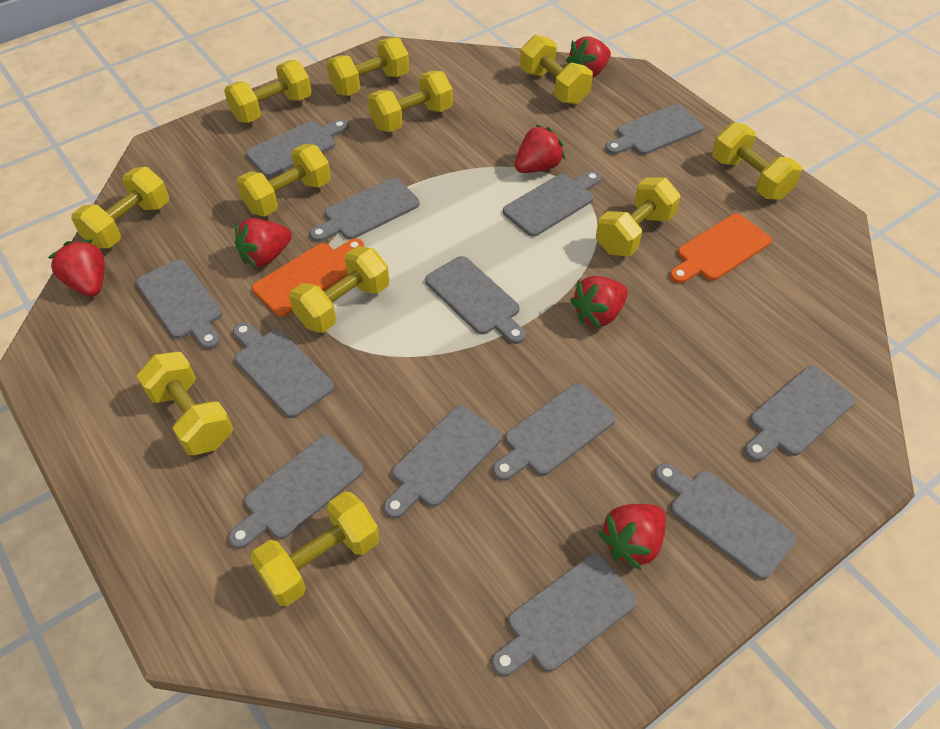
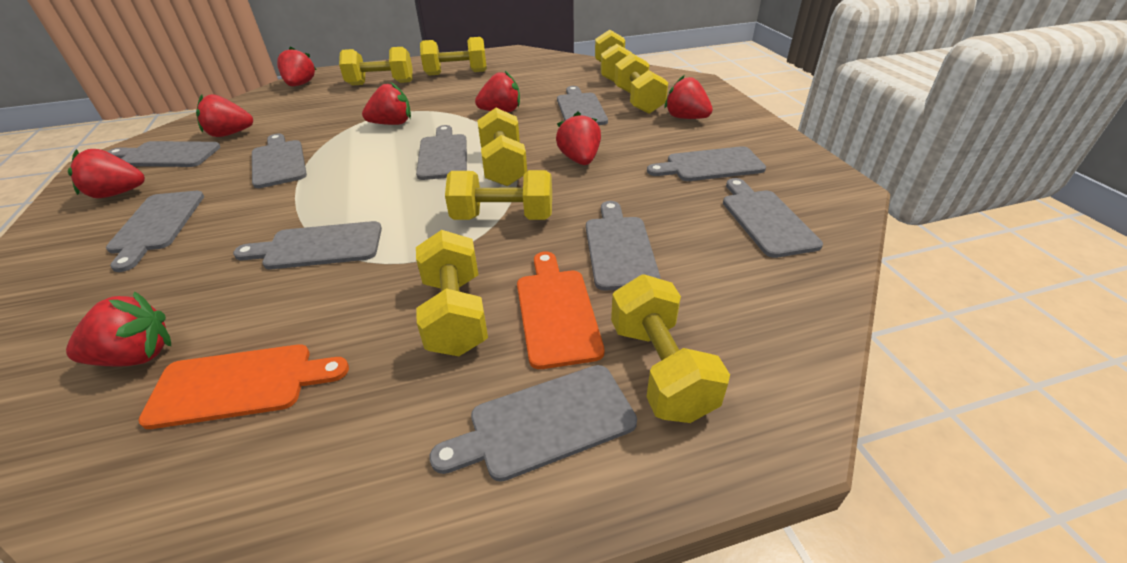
grey cutting board: [136,259,222,349] [228,435,363,549] [233,322,334,418] [246,119,348,177] [310,178,419,242] [383,405,502,519] [425,256,526,344] [492,554,637,676] [493,383,616,481] [503,171,601,237] [605,104,704,155] [655,463,796,580] [744,366,856,461] = 13 -> [106,191,204,272] [107,141,220,167] [233,221,382,269] [252,134,307,188] [416,125,467,180] [430,365,637,482] [557,86,608,125] [586,201,661,291] [647,146,766,181] [723,178,823,258] = 10
red strawberry: [48,240,105,296] [235,218,292,268] [515,125,565,173] [566,36,611,78] [570,276,628,329] [598,504,666,570] = 6 -> [66,292,171,367] [68,149,145,198] [196,94,253,137] [277,46,317,86] [362,82,411,125] [475,71,520,112] [556,112,601,165] [664,75,713,119] = 8
yellow dumbbell: [71,167,169,248] [137,352,233,455] [224,60,311,123] [237,144,331,217] [250,492,380,606] [289,246,389,333] [327,37,409,96] [368,71,453,132] [520,35,593,104] [596,177,681,257] [712,122,802,200] = 11 -> [339,47,412,85] [416,230,488,356] [420,37,487,76] [445,170,552,220] [477,108,527,186] [595,30,632,82] [611,274,730,423] [614,53,668,114] = 8

